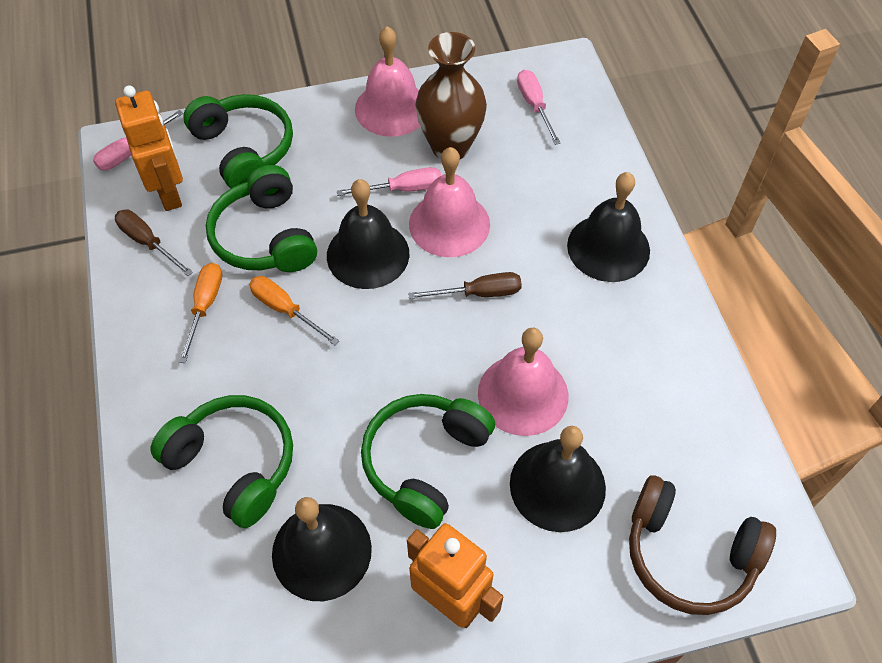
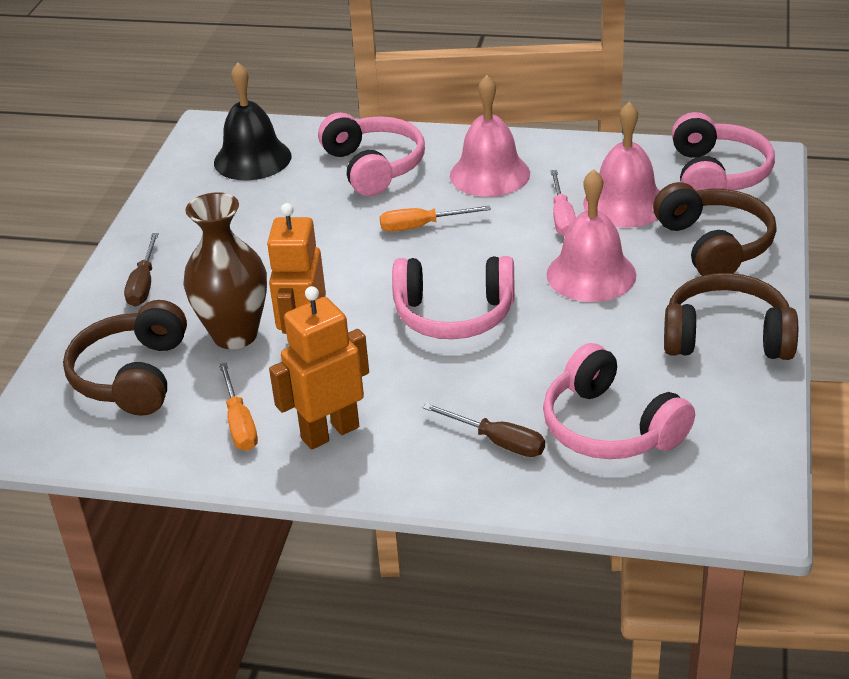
black bell: [272,497,372,601] [327,179,409,289] [510,426,606,532] [567,172,650,282] = 4 -> [214,62,291,180] = 1
brown headphones: [629,475,776,615] = 1 -> [63,300,187,416] [653,182,777,276] [664,273,798,360] = 3
green headphones: [150,395,293,528] [183,94,293,188] [206,165,317,272] [361,394,495,529] = 4 -> none = 0
pink headphones: none = 0 -> [318,112,425,196] [392,256,515,339] [543,343,695,459] [672,112,775,191] = 4
pink screwdriver: [93,110,183,170] [337,167,441,196] [517,70,560,145] = 3 -> [551,170,576,236] = 1

